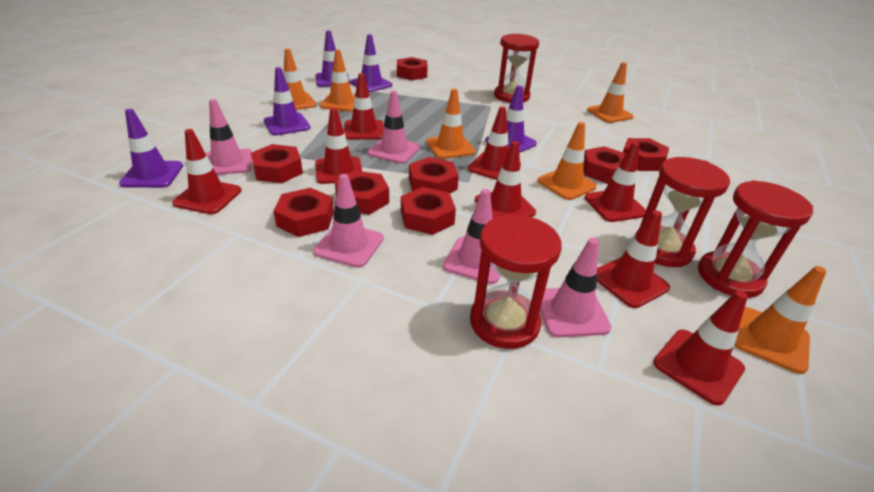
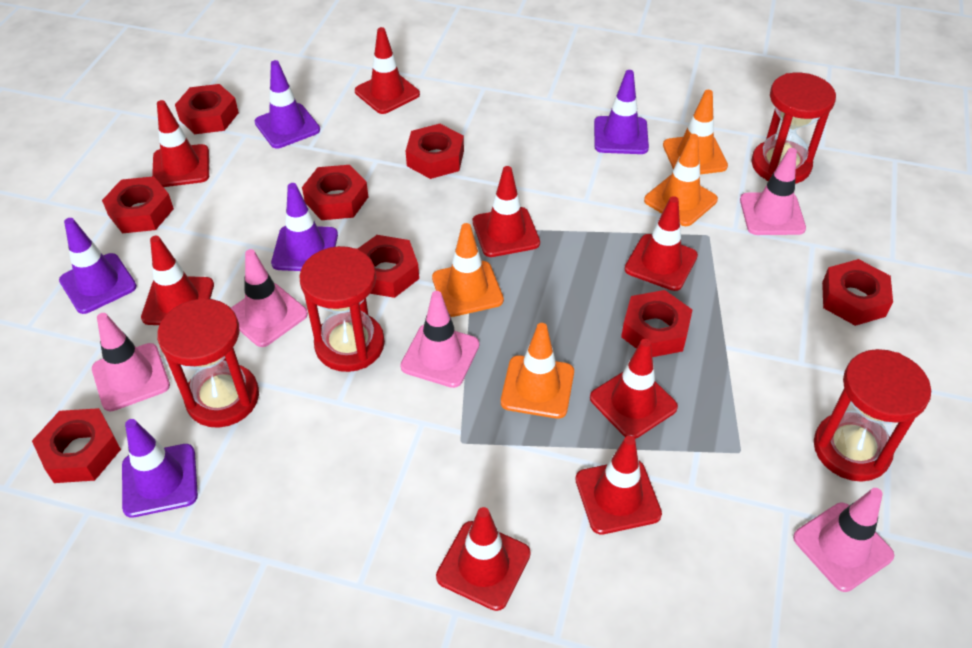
orange traffic cone: [273,49,317,110] [320,50,355,112] [426,89,475,159] [537,122,597,200] [587,62,634,123] [734,266,827,374] = 6 -> [432,223,504,317] [501,323,574,419] [644,134,718,226] [663,90,728,174] = 4

